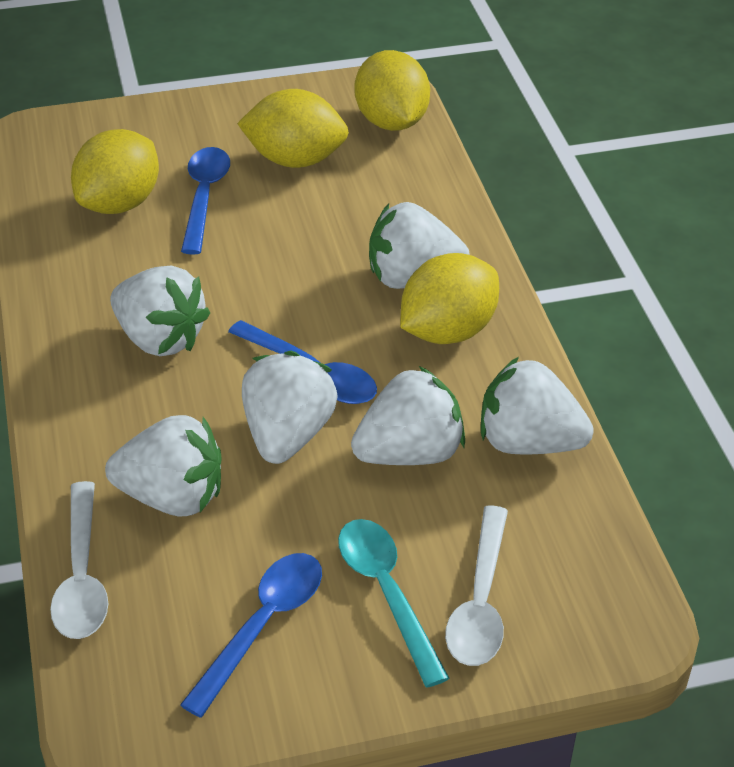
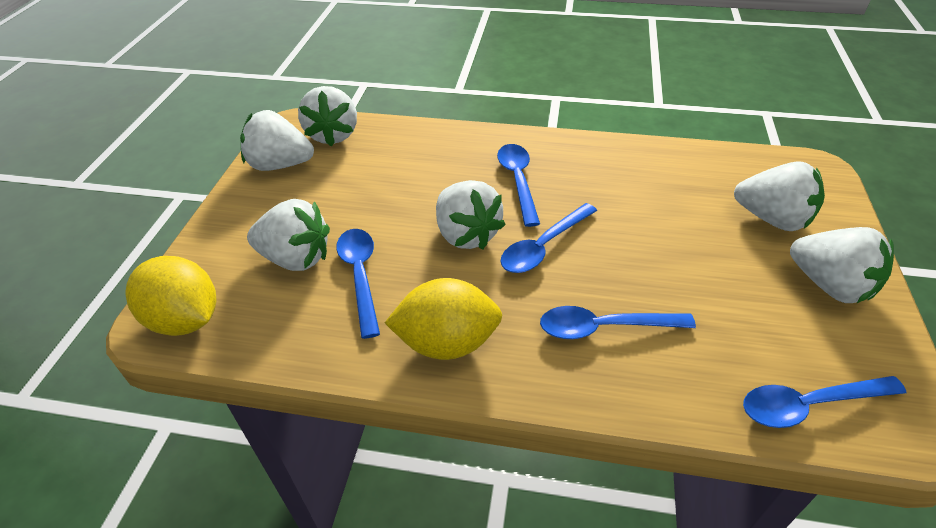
blue spoon: [180,553,322,718] [181,147,230,255] [228,320,377,404] = 3 -> [336,229,380,339] [497,144,540,227] [500,203,597,273] [540,306,696,339] [743,376,906,428] = 5
turquoise spoon: [338,519,449,688] = 1 -> none = 0
white spoon: [50,481,108,639] [445,505,508,666] = 2 -> none = 0
yellow lemon: [71,129,159,214] [237,89,349,168] [355,50,430,131] [400,253,499,344] = 4 -> [125,256,216,336] [385,278,502,360] = 2

